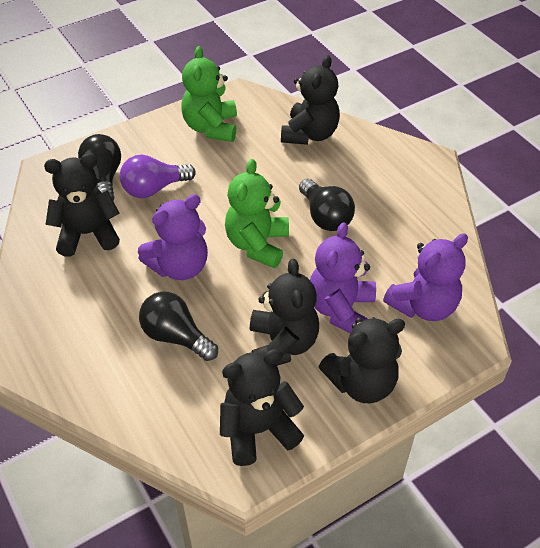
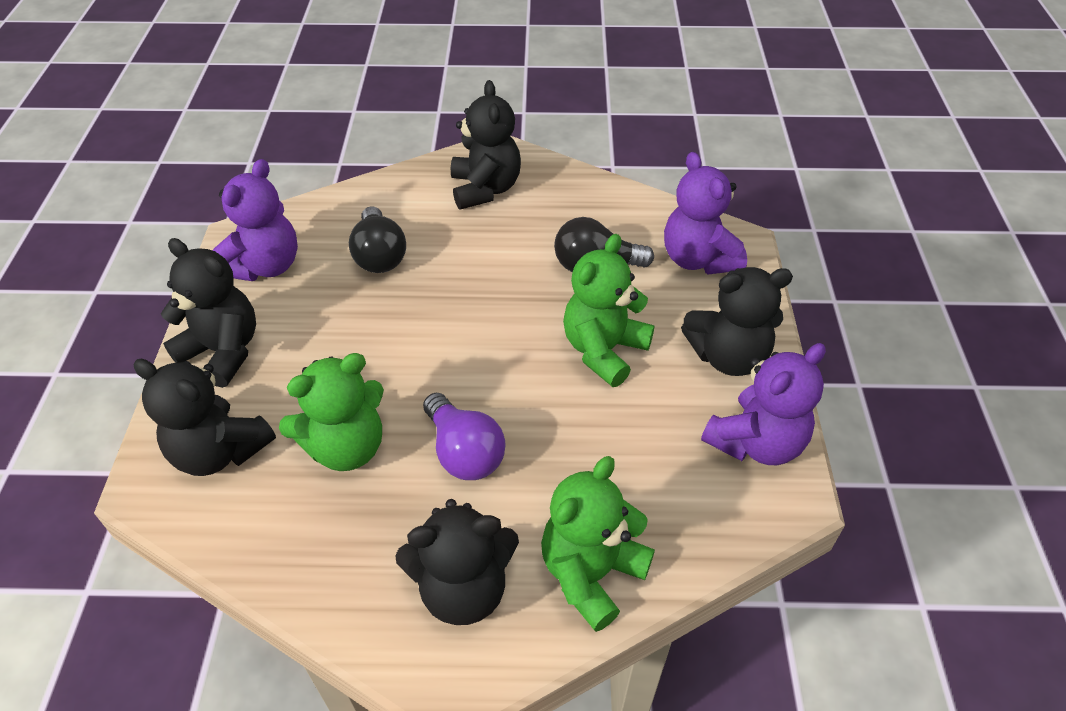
black light bulb: [78,134,121,201] [139,292,218,361] [299,179,355,231] = 3 -> [349,206,406,273] [554,217,654,272] = 2
green teddy bear: [181,46,237,142] [225,159,289,268] = 2 -> [279,353,384,471] [541,456,655,632] [563,234,655,387] = 3

